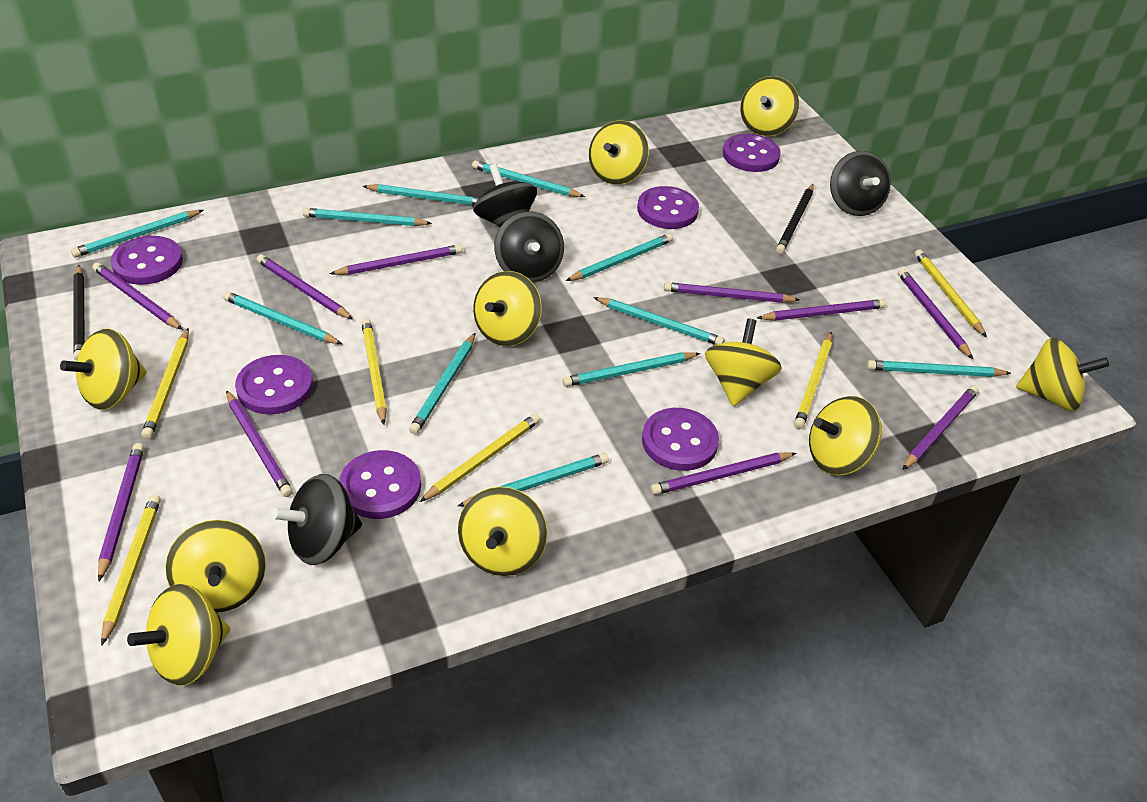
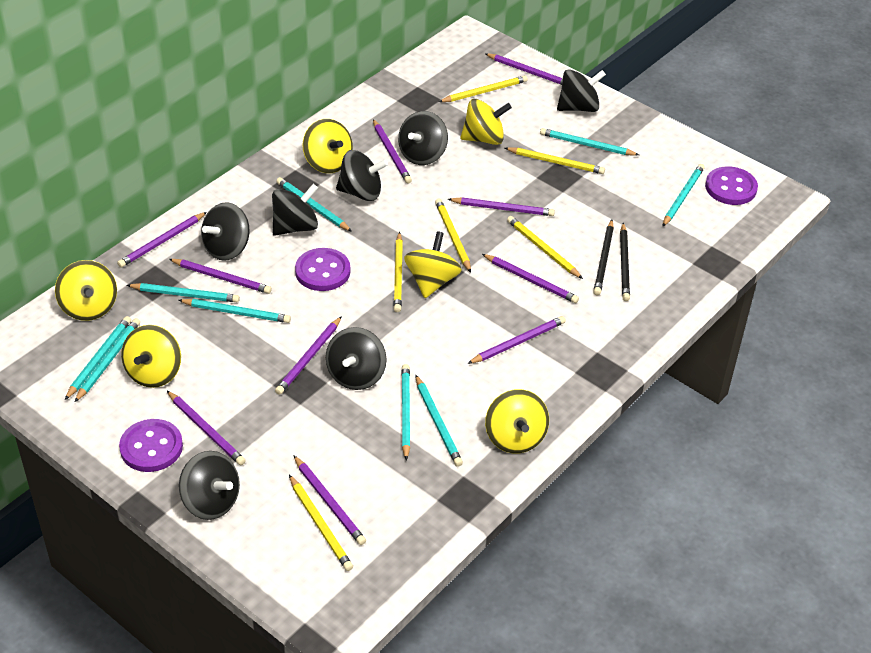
black spinning top: [271,474,362,565] [473,164,537,227] [494,211,564,283] [830,151,891,216] = 4 -> [179,451,240,520] [201,202,250,261] [272,184,318,236] [326,327,387,390] [336,150,388,201] [398,111,448,165] [557,69,606,112] = 7
purple button: [111,236,183,285] [235,355,313,414] [339,450,421,519] [637,186,699,229] [642,408,719,471] [723,134,781,172] = 6 -> [119,419,183,472] [295,248,350,291] [705,166,758,205] = 3
turquoise pencil: [71,210,203,258] [223,291,342,344] [302,208,432,226] [363,184,479,206] [409,333,476,434] [458,453,609,506] [472,160,585,197] [563,352,700,387] [566,233,673,281] [593,297,724,345] [867,360,1011,377] = 11 -> [65,316,131,400] [75,318,140,402] [127,283,240,302] [178,299,291,323] [276,177,352,232] [401,364,410,461] [415,375,463,467] [540,128,639,156] [662,164,705,227] = 9
yellow spinning top: [60,329,147,410] [127,583,230,686] [165,520,266,613] [458,487,547,576] [473,271,542,346] [589,121,649,185] [705,319,782,406] [740,76,799,136] [809,396,882,475] [1016,338,1109,411] = 10 -> [55,260,117,321] [121,325,181,388] [303,119,353,173] [404,231,462,298] [460,99,512,145] [485,389,549,454] = 6

